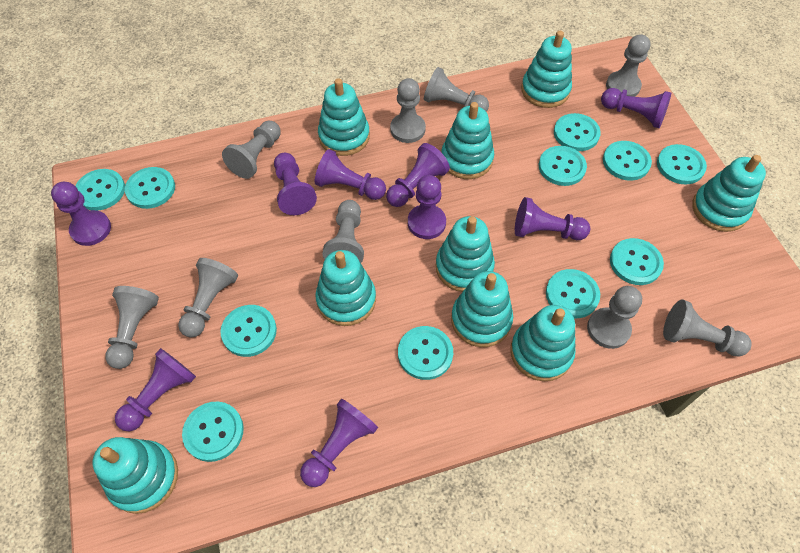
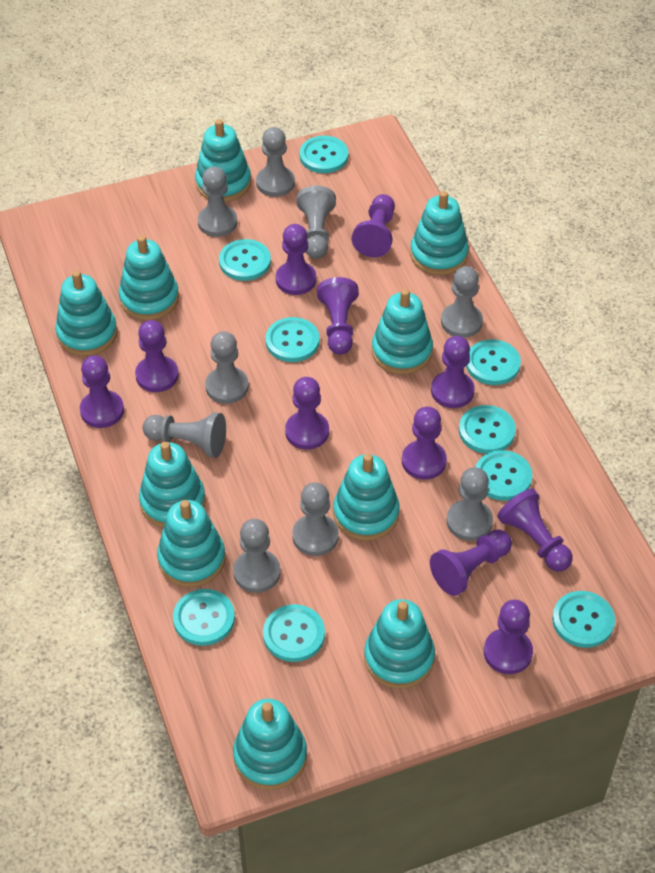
purple pawn: [51,182,111,246] [115,348,196,432] [274,153,317,215] [300,399,378,487] [315,149,386,200] [386,143,450,207] [408,175,446,239] [515,197,590,240] [601,88,671,128] = 9 -> [80,355,124,428] [135,320,179,392] [276,224,316,295] [285,377,329,450] [317,277,359,355] [352,194,395,257] [402,407,447,480] [430,529,512,596] [431,336,475,408] [484,600,533,674] [497,489,573,572] = 11
turquoise button: [75,169,125,211] [125,167,175,209] [182,401,244,462] [221,305,277,357] [398,326,453,380] [539,146,587,186] [546,269,600,318] [554,113,601,151] [603,141,652,181] [610,238,664,285] [657,144,707,185] = 11 -> [173,589,235,646] [219,239,271,281] [263,604,325,662] [266,317,320,362] [300,136,348,173] [459,405,516,454] [466,339,521,385] [476,450,532,501] [552,591,615,648] = 9
turquoise stacking toy: [93,437,178,514] [315,250,376,326] [318,78,370,156] [436,216,495,292] [442,102,494,179] [451,271,513,347] [510,305,576,381] [521,31,572,108] [692,155,766,232] = 9 -> [55,271,117,356] [119,235,179,320] [139,441,206,528] [157,500,226,587] [195,119,251,202] [233,699,307,790] [333,454,400,541] [364,599,435,689] [372,289,433,374] [410,191,469,275] = 10

